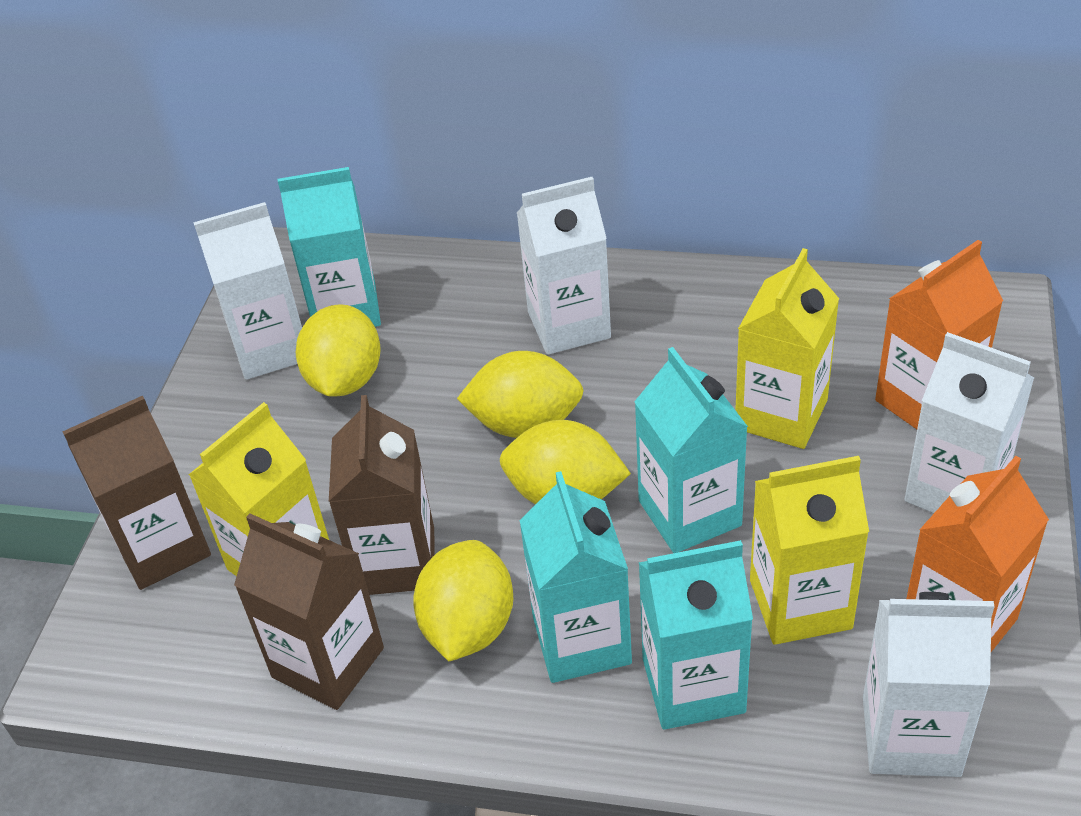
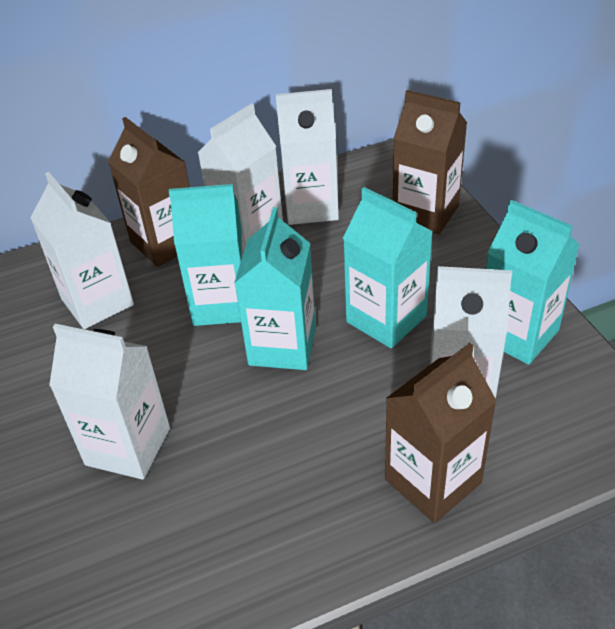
orange carton: [875,240,1003,429] [906,456,1049,652] = 2 -> none = 0
white carton: [193,202,302,380] [517,177,611,355] [863,592,995,777] [904,332,1034,513] = 4 -> [30,172,134,329] [49,324,170,479] [197,103,283,248] [276,89,339,225] [430,266,512,399] = 5
yellow carton: [189,402,329,576] [735,248,839,449] [750,456,869,645] = 3 -> none = 0
yellow lemon: [296,304,381,397] [413,540,513,661] [457,351,584,438] [500,420,631,505] = 4 -> none = 0

